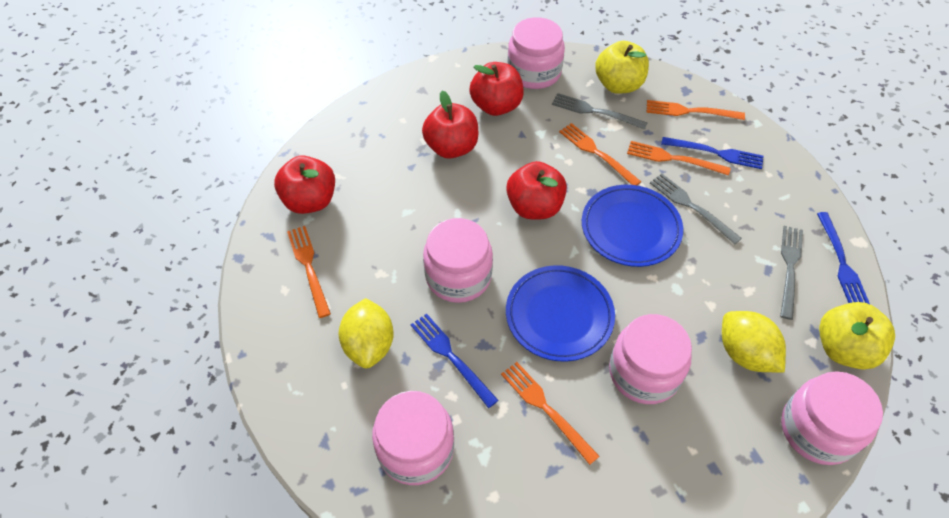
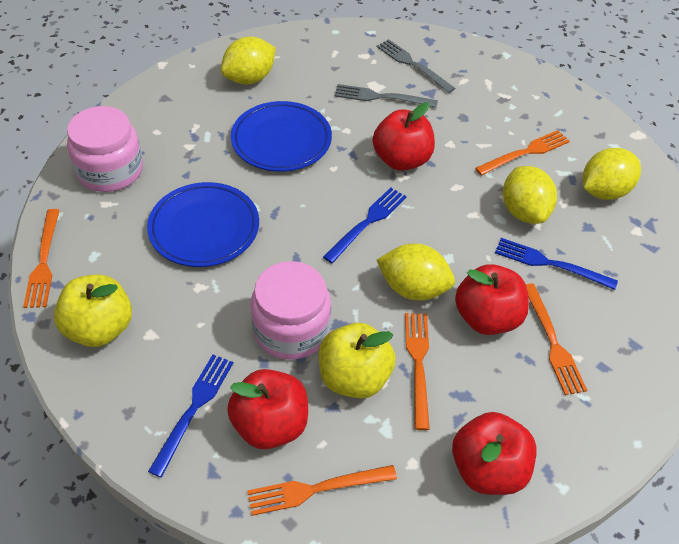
grey fork: [552,93,647,130] [650,174,742,244] [780,226,803,320] = 3 -> [334,84,438,108] [377,39,455,93] = 2
pink jar: [372,391,454,485] [423,218,493,303] [507,17,565,89] [609,314,692,404] [781,371,883,465] = 5 -> [67,106,143,192] [251,261,331,360] = 2
yellow lemon: [338,298,394,368] [722,311,786,373] = 2 -> [221,37,276,85] [377,243,455,301] [503,166,557,224] [583,148,641,200] = 4

